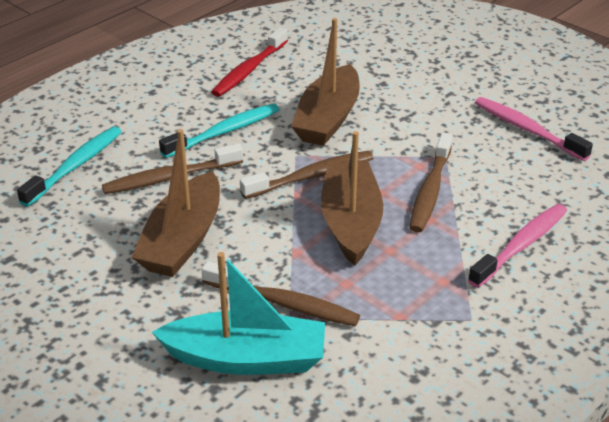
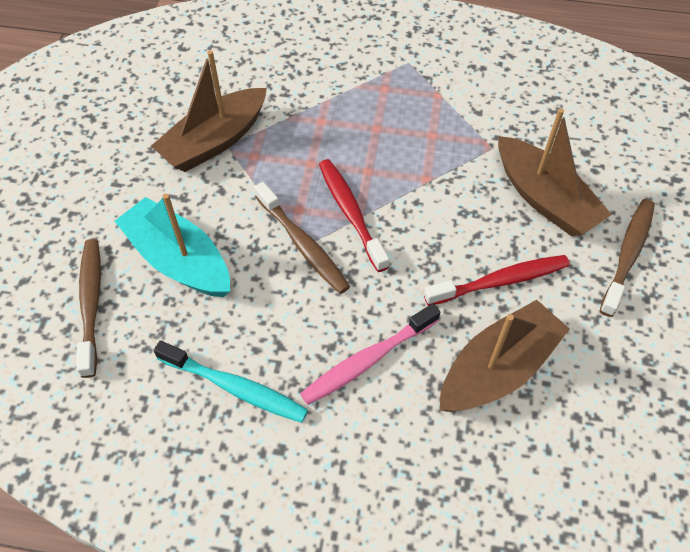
brown toothbrush: [102,143,243,194] [201,261,360,326] [240,151,374,199] [410,133,452,232] = 4 -> [77,239,101,378] [254,182,350,294] [600,199,655,317] = 3
pink toothbrush: [468,204,567,288] [475,97,593,161] = 2 -> [300,303,440,405] = 1
red toothbrush: [211,27,288,97] = 1 -> [319,159,389,272] [424,255,570,306] = 2
turquoise toothbrush: [17,126,122,207] [159,103,280,158] = 2 -> [154,341,308,423] = 1

